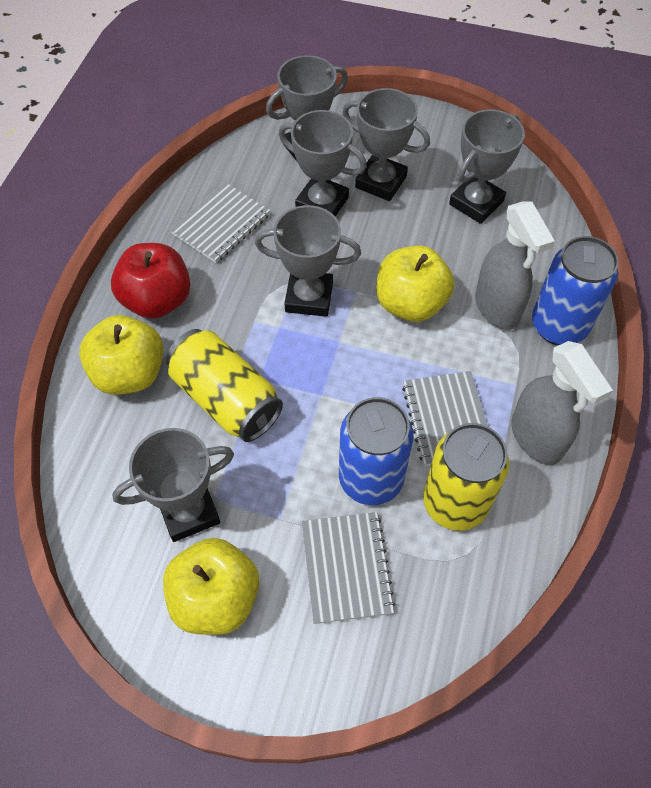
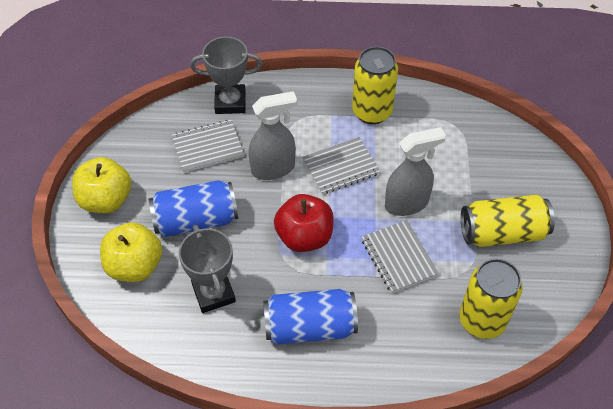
grey trophy: [112,428,234,542] [255,205,361,317] [266,55,348,161] [279,110,367,217] [342,88,430,201] [449,109,525,224] = 6 -> [179,225,236,313] [190,36,263,114] = 2
yellow apple: [79,315,164,395] [163,538,259,635] [376,246,454,322] = 3 -> [72,157,132,213] [100,222,162,282] = 2
yellow can: [166,329,283,442] [423,423,509,531] = 2 -> [352,46,398,124] [459,258,523,339] [461,195,555,247] = 3

